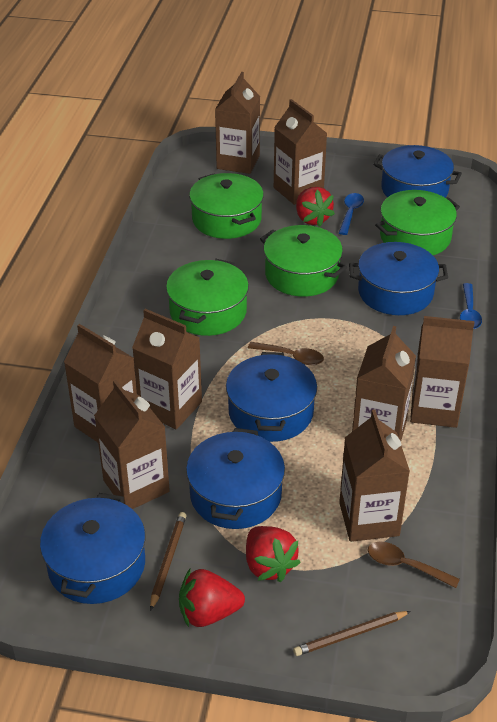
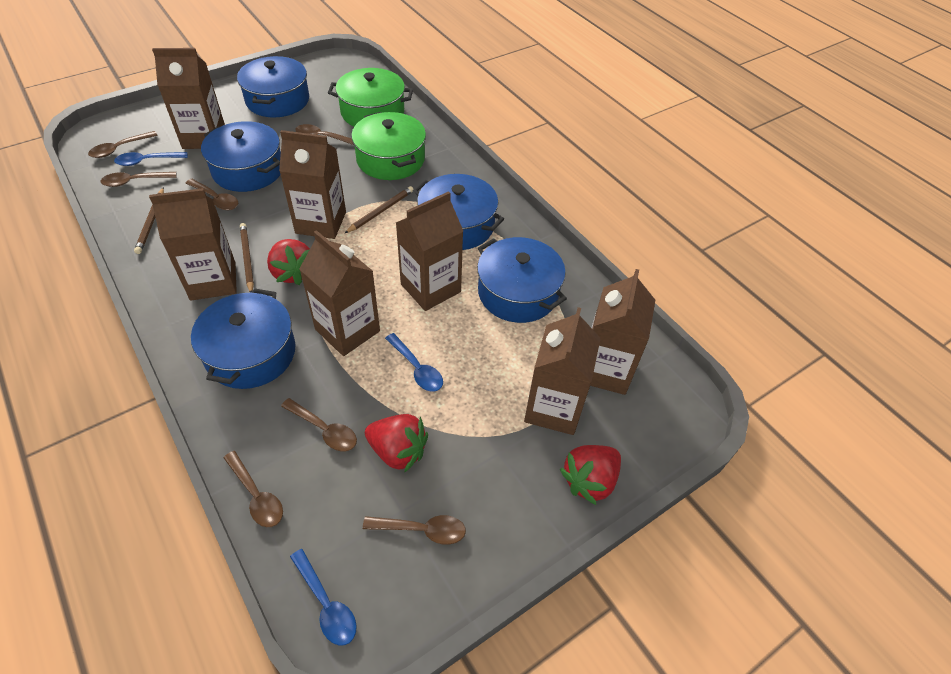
blue spoon: [339,193,364,235] [460,283,482,329] = 2 -> [114,152,188,166] [290,549,357,645] [385,333,443,392] = 3
brown carton: [64,324,137,442] [94,380,170,509] [132,309,202,429] [215,72,260,174] [274,99,327,205] [339,410,410,542] [352,326,416,441] [410,316,474,428] = 8 -> [149,188,237,301] [152,48,225,149] [279,130,346,239] [299,230,380,356] [396,191,463,311] [524,307,601,435] [590,269,655,395] = 7
brown pencil: [150,512,187,611] [293,611,411,656] = 2 -> [134,187,164,254] [240,223,254,293] [344,186,413,234] = 3
brown spoon: [248,342,324,365] [368,542,460,588] = 2 -> [88,131,158,158] [101,172,177,187] [186,179,238,210] [223,451,283,527] [281,398,357,451] [295,124,354,145] [363,515,466,545] = 7
green pot: [166,259,249,336] [189,173,264,239] [260,225,347,297] [375,190,460,255] = 4 -> [328,68,413,126] [351,112,426,180] = 2

